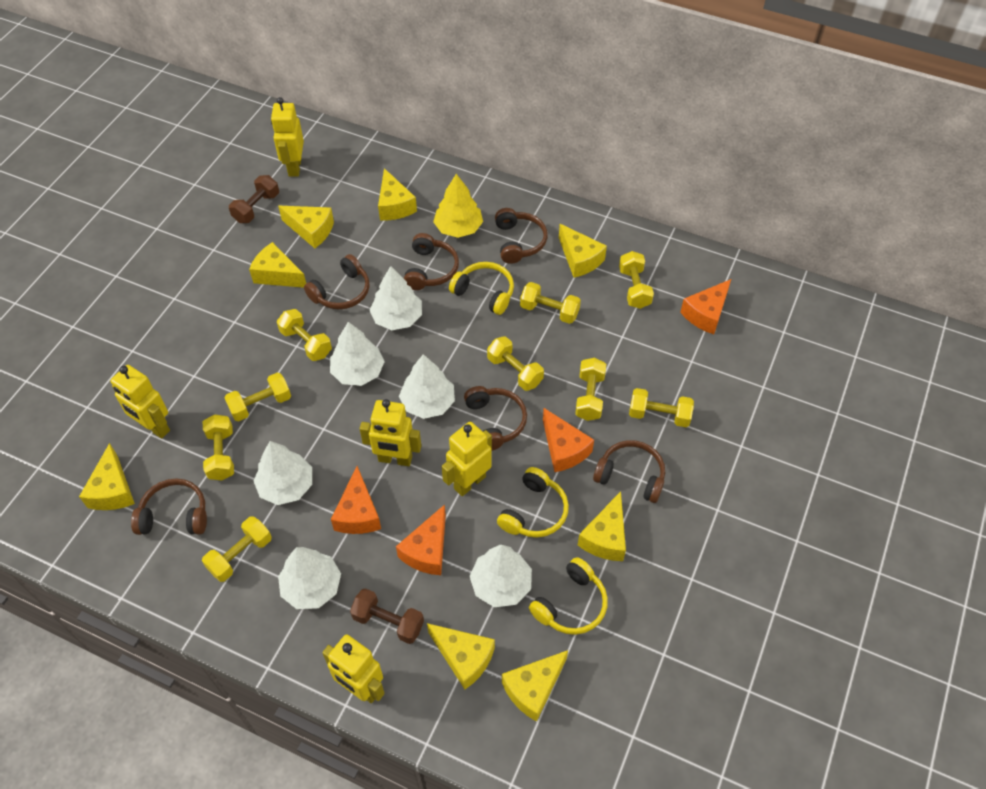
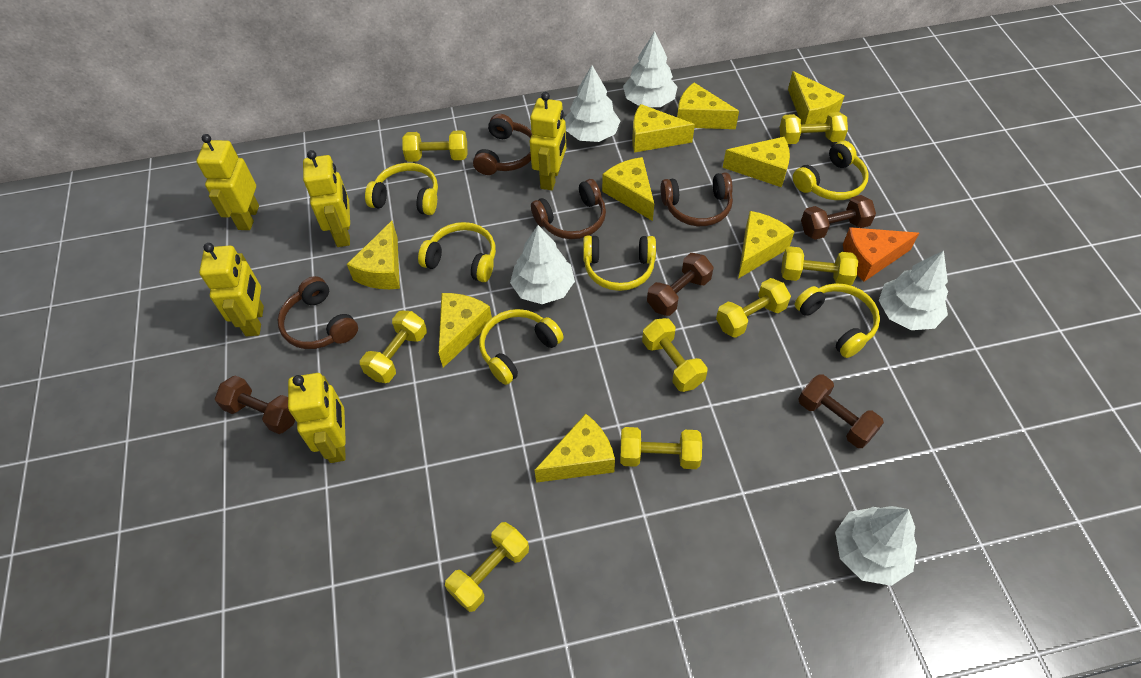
brown dumbbell: [229,175,279,223] [350,588,424,644] = 2 -> [215,375,295,434] [647,253,713,316] [798,374,884,448] [801,195,876,240] = 4
brown headphones: [131,478,207,535] [304,254,370,309] [404,233,459,290] [464,386,527,451] [495,208,547,264] [593,440,665,503] = 6 -> [278,276,358,349] [473,114,532,175] [531,179,606,239] [661,172,733,226] = 4
orange cheese: [331,466,381,534] [396,505,446,575] [543,408,594,472] [680,279,731,334] = 4 -> [843,227,919,282] = 1
white tree: [253,441,312,505] [278,547,341,609] [330,322,385,386] [370,266,422,330] [399,354,455,419] [469,545,532,607] = 6 -> [510,225,575,304] [565,65,620,142] [623,31,678,107] [835,506,917,586] [879,250,948,330] = 5
yellow cheese: [79,443,135,510] [249,242,306,288] [278,206,334,248] [378,168,417,221] [427,623,495,689] [502,650,568,722] [559,224,607,278] [578,491,626,561] = 8 -> [347,221,400,289] [439,293,492,368] [535,414,615,483] [602,157,654,221] [632,104,695,153] [677,83,739,129] [723,137,790,187] [738,211,795,279] [788,71,844,124] = 9
yellow dumbbell: [202,516,272,582] [203,414,234,480] [224,372,291,422] [277,309,332,361] [487,336,544,391] [520,282,581,324] [575,358,606,421] [619,251,654,309] [629,388,694,427] = 9 -> [360,310,427,383] [402,130,468,162] [445,522,529,612] [620,427,702,469] [642,318,707,392] [716,278,791,338] [780,112,848,144] [781,246,858,286] = 8
yellow headphones: [449,262,514,315] [497,467,569,538] [529,557,608,635] = 3 -> [365,163,438,215] [418,222,496,282] [479,309,564,385] [583,236,656,291] [793,141,869,200] [794,283,880,358] = 6
yellow tree: [433,174,483,238] = 1 -> none = 0

